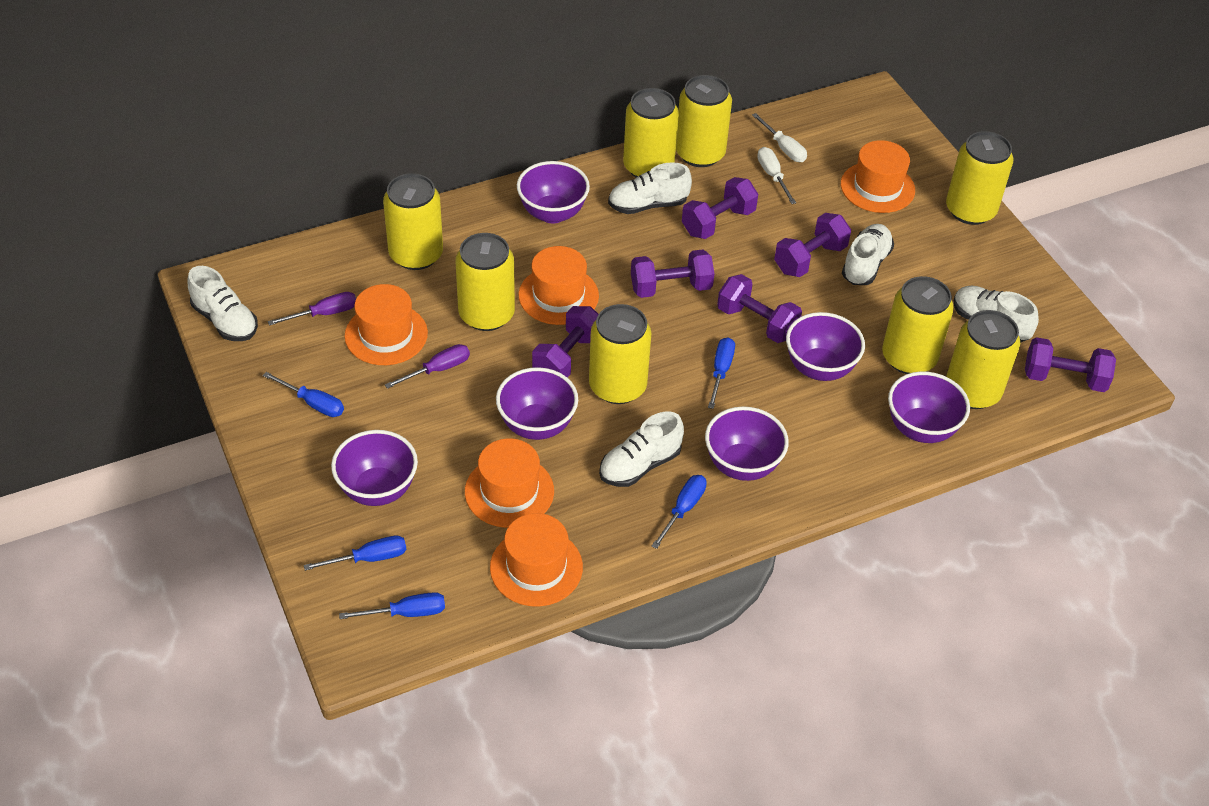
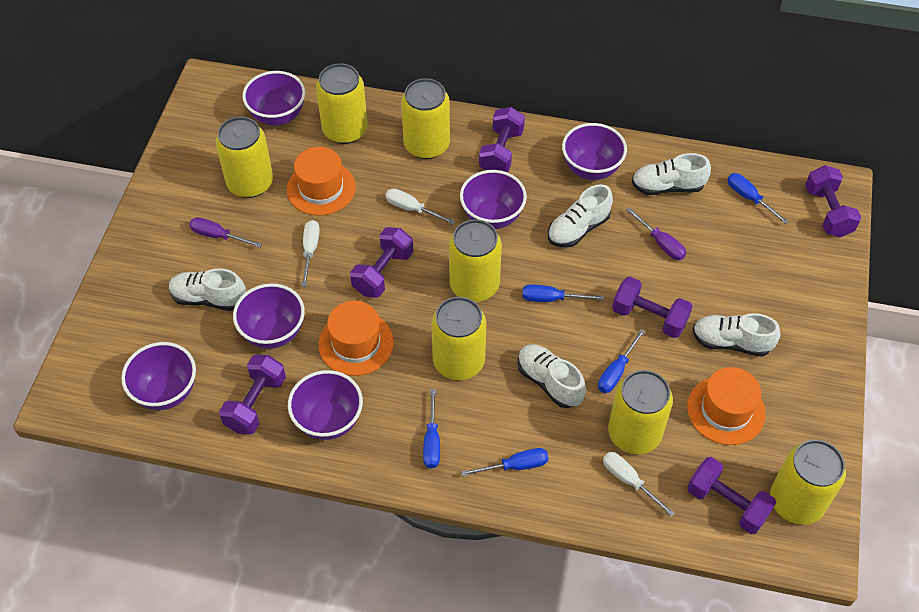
orange hat: [344,284,428,365] [465,438,554,528] [490,513,583,606] [519,246,599,325] [841,140,915,213] = 5 -> [287,147,356,216] [319,301,394,376] [687,367,766,445] = 3
white screwdriver: [752,113,807,162] [757,147,796,204] = 2 -> [301,220,320,287] [385,188,455,224] [603,452,675,517] = 3
yellow can: [383,173,443,270] [455,233,515,331] [589,304,652,404] [623,88,679,178] [676,75,732,167] [882,276,954,374] [946,131,1013,225] [946,310,1020,409] = 8 -> [216,117,273,198] [316,63,368,144] [401,78,450,159] [431,297,486,380] [449,219,502,302] [608,370,673,454] [770,440,846,525] = 7

